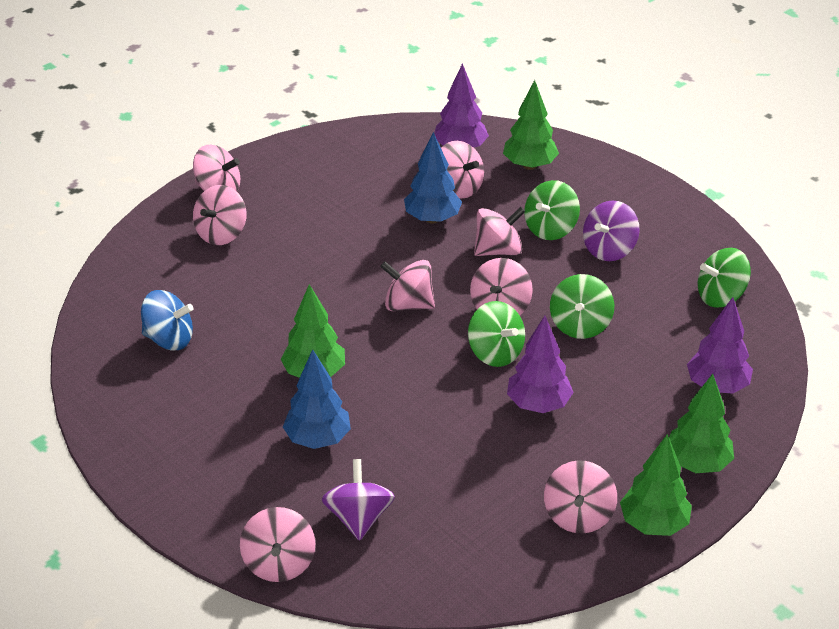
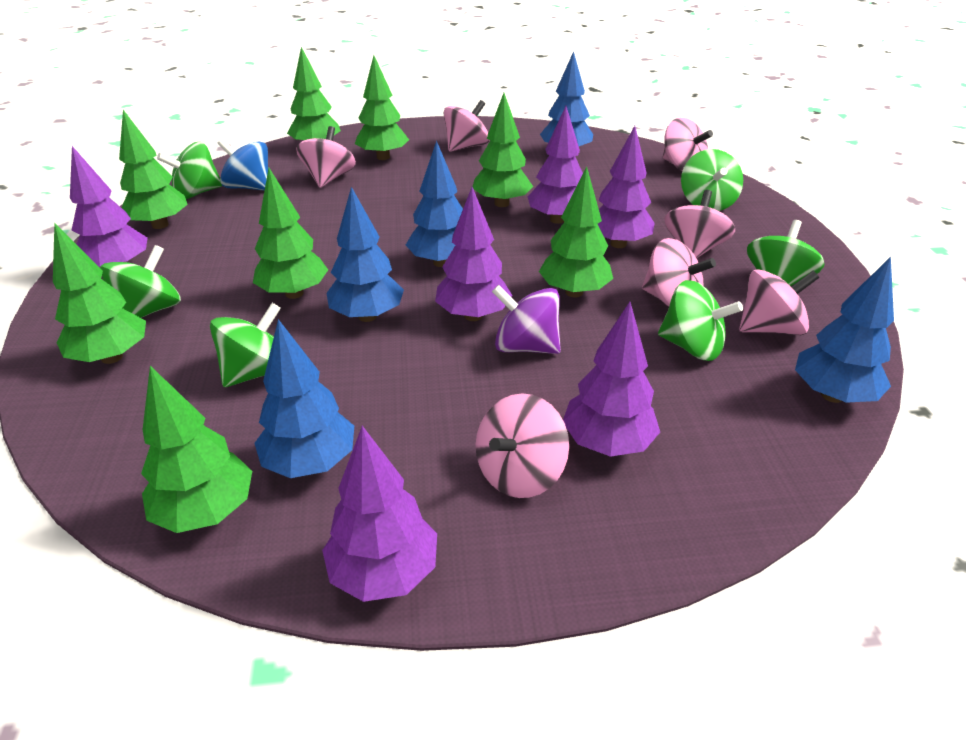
blue tree: [283,349,351,449] [404,132,462,224] = 2 -> [254,319,354,478] [327,187,404,322] [406,141,463,267] [540,51,593,146] [795,257,894,403] = 5
green spinning top: [468,301,525,367] [524,180,580,240] [550,274,614,339] [698,248,751,308] = 4 -> [100,245,181,318] [157,142,222,199] [210,303,281,387] [658,280,743,361] [681,149,743,211] [747,220,824,286] = 6
green tree: [281,284,345,378] [503,80,559,170] [620,434,692,536] [669,374,734,473] = 4 -> [53,222,146,364] [119,110,188,229] [141,366,252,533] [253,168,328,299] [287,47,341,140] [355,55,409,160] [473,93,533,207] [539,166,613,298] = 8
pink spinning top: [193,145,240,191] [193,185,247,245] [240,507,315,582] [380,260,435,311] [441,141,484,198] [470,258,533,315] [474,207,525,256] [544,460,617,533] = 8 -> [296,126,356,188] [443,100,489,152] [476,393,569,498] [642,238,716,307] [663,118,713,171] [664,190,735,258] [739,269,819,335] = 7
purple spinning top: [322,459,395,541] [583,201,640,261] = 2 -> [492,285,561,354] = 1
purple tree: [434,63,489,148] [507,316,574,413] [687,297,753,394] = 3 -> [70,146,148,267] [322,426,437,602] [435,187,513,321] [528,106,583,224] [563,302,660,457] [598,126,655,248] = 6

